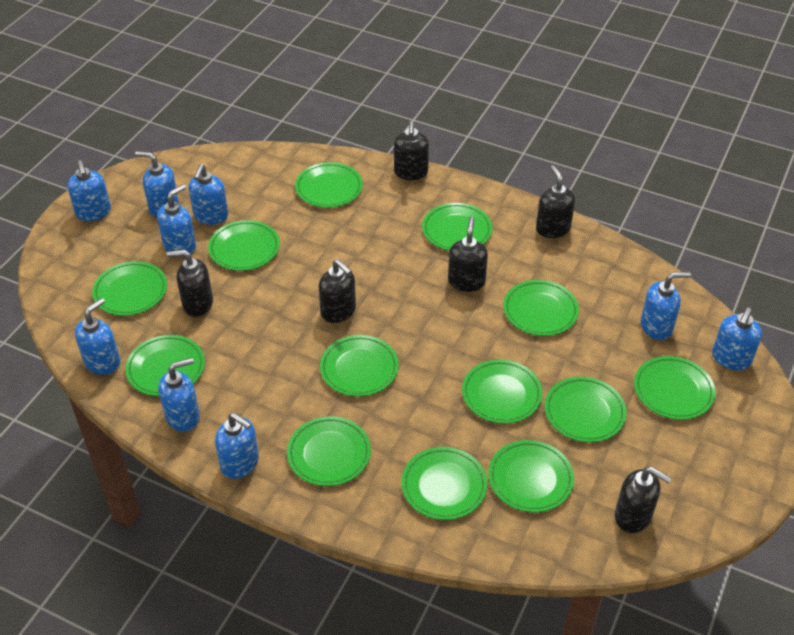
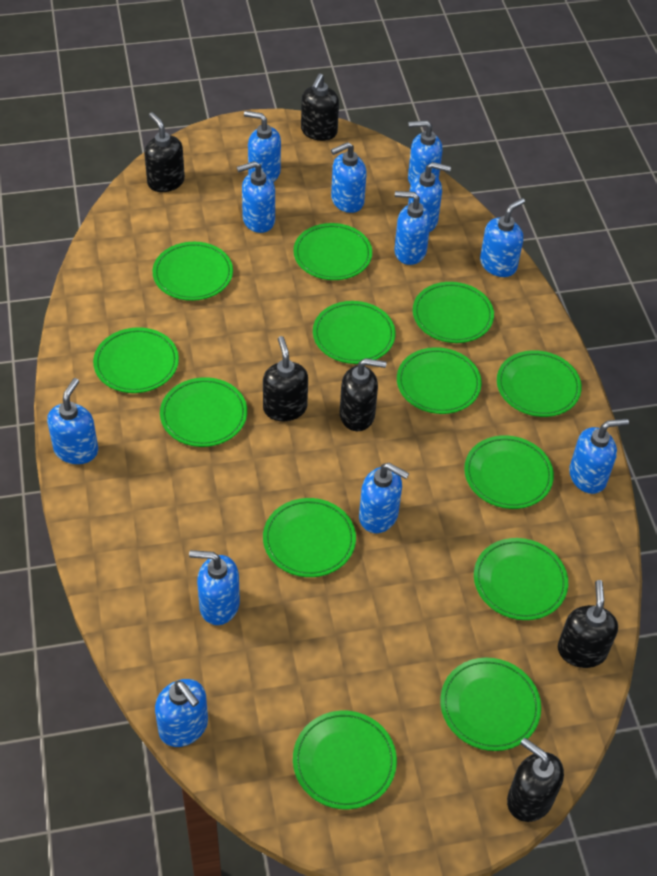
blue soap dispenser: [67,160,111,221] [75,298,120,375] [135,151,179,217] [157,184,196,257] [158,358,200,432] [188,164,228,225] [215,413,259,479] [641,272,691,340] [712,307,762,370] = 9 -> [47,378,98,464] [155,679,208,747] [189,550,240,625] [237,161,275,233] [244,111,281,182] [331,142,366,213] [359,463,409,533] [394,191,431,265] [408,120,443,185] [408,162,451,232] [480,198,525,277] [569,419,629,494] = 12

